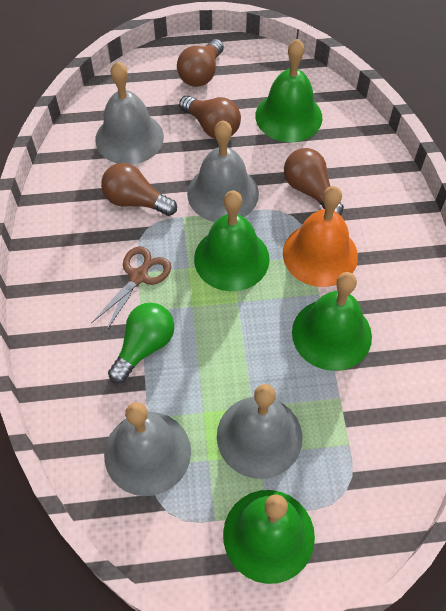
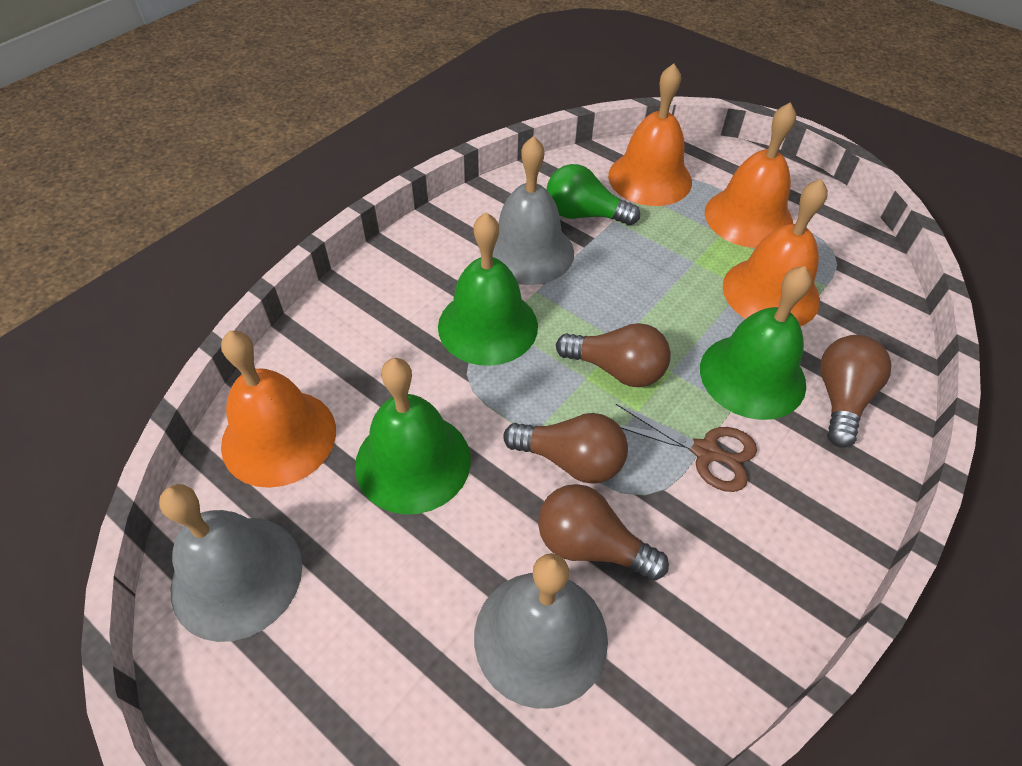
green bell: [194,191,270,291] [223,490,315,584] [255,39,322,142] [292,272,372,371] = 4 -> [355,358,471,514] [438,212,538,366] [700,266,812,420] = 3
grey bell: [95,62,164,165] [104,402,191,496] [187,121,259,222] [217,384,302,479] = 4 -> [159,484,302,642] [474,553,608,709] [493,136,574,285] = 3
orange bell: [283,186,358,287] = 1 -> [221,331,336,488] [608,63,692,206] [705,102,796,248] [723,179,828,326] = 4

